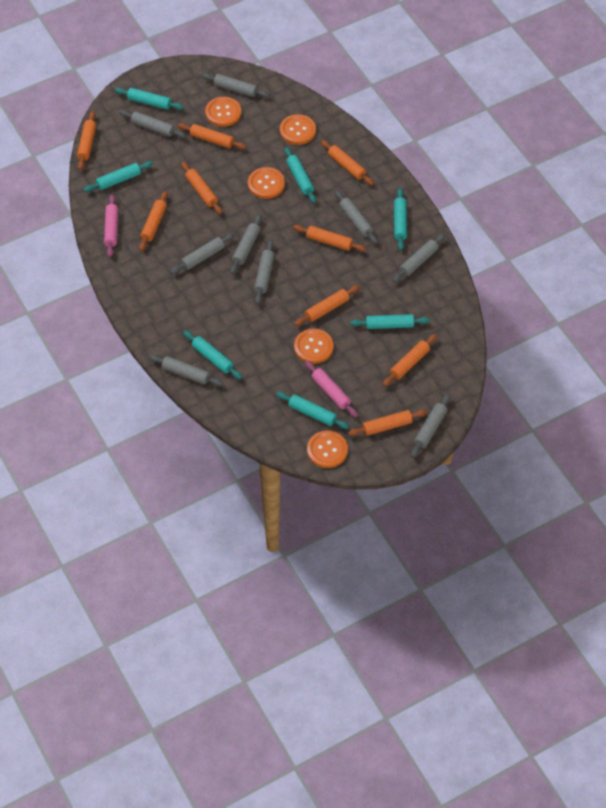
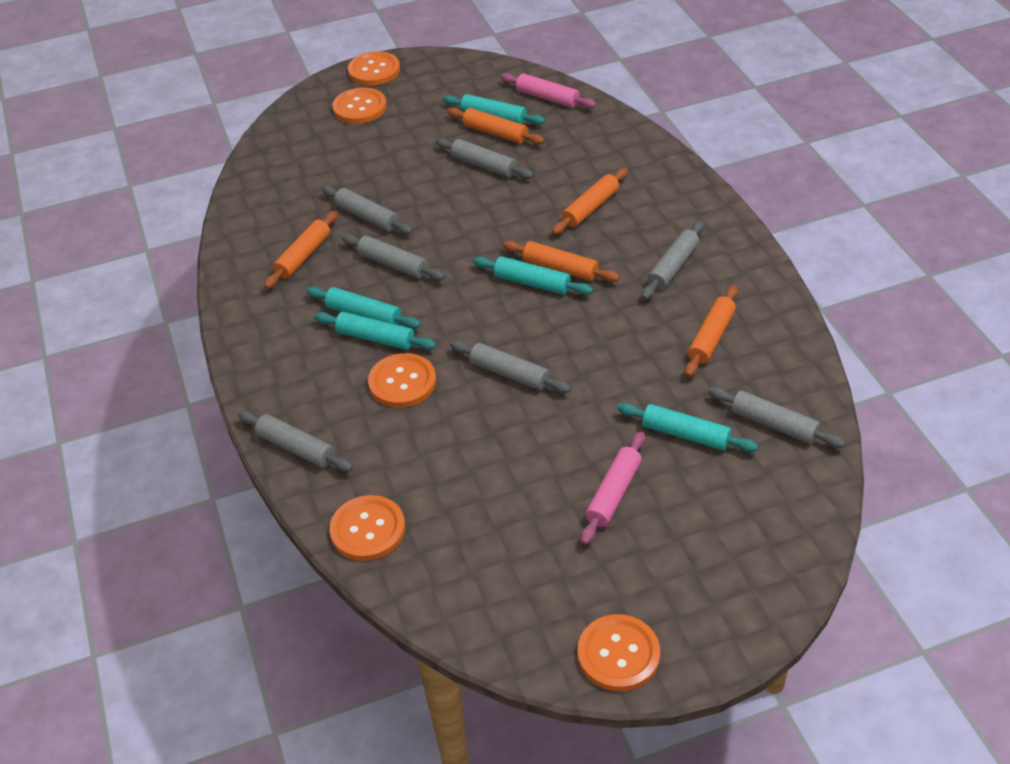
grey rolling pin: [120,110,186,138] [149,354,223,386] [171,233,235,274] [202,73,270,98] [230,214,262,274] [254,240,274,304] [335,190,378,244] [392,234,445,282] [411,394,451,458] = 9 -> [238,411,353,472] [322,185,413,235] [341,234,445,281] [435,138,534,179] [450,340,571,393] [642,221,704,300] [708,387,845,448] = 7
orange rolling pin: [77,111,96,170] [139,191,168,251] [178,123,246,149] [181,162,222,214] [293,225,366,252] [294,285,360,326] [321,140,374,185] [348,410,427,436] [383,334,437,386] = 9 -> [264,211,338,289] [447,107,545,145] [503,240,620,282] [552,168,628,235] [685,285,738,377] = 5
turquoise rolling pin: [83,161,153,192] [115,88,184,110] [183,330,242,379] [276,392,349,429] [284,147,316,203] [350,314,430,329] [394,188,407,250] = 7 -> [306,286,421,329] [314,312,436,350] [443,94,545,125] [473,256,593,295] [617,403,758,452] = 5

